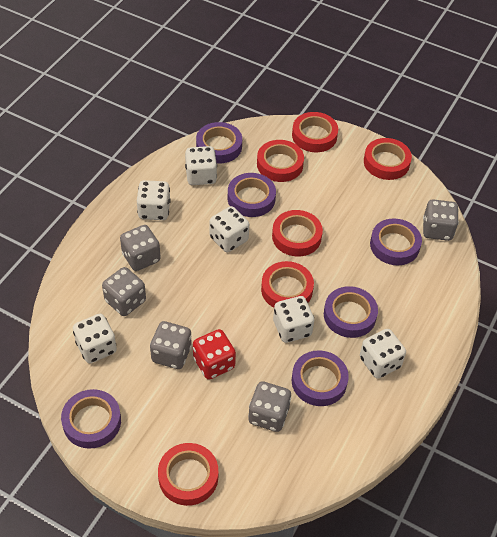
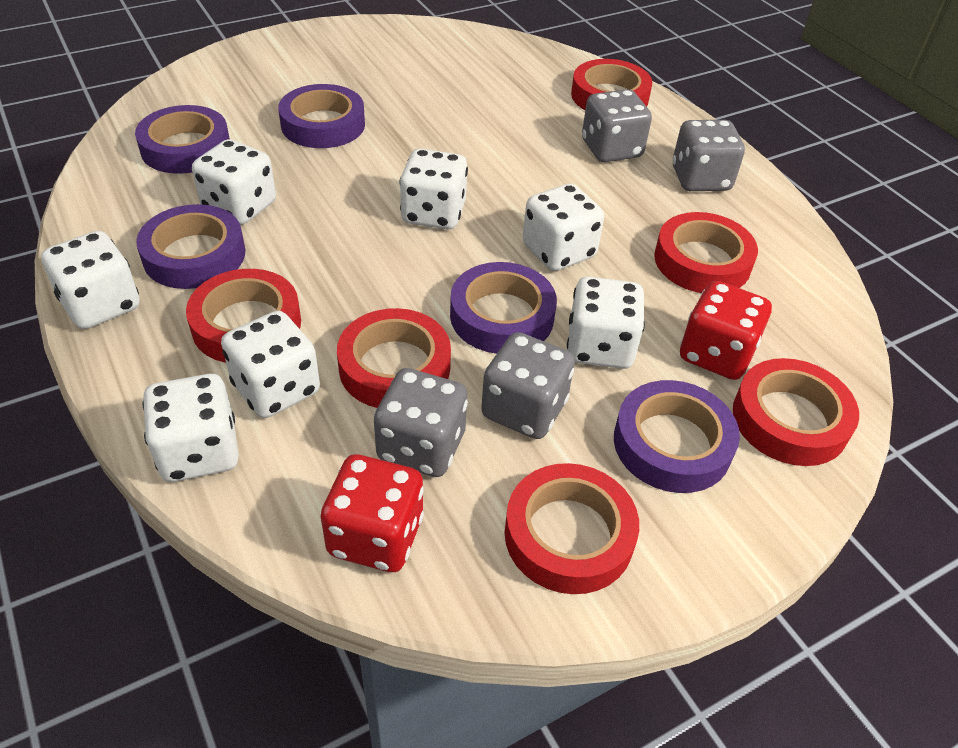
grey dice: [102,267,146,316] [120,225,161,271] [150,321,192,369] [248,381,291,432] [423,199,459,241] = 5 -> [374,368,468,477] [481,332,575,439] [582,89,652,162] [672,120,745,191] = 4
purple tape: [61,389,121,449] [196,122,242,163] [228,173,276,217] [292,350,349,406] [324,286,378,338] [370,219,422,265] = 6 -> [135,105,230,174] [136,204,245,289] [278,84,365,148] [450,262,557,354] [614,380,740,493] = 5
red dice: [193,329,236,380] = 1 -> [321,454,424,572] [680,281,772,380] = 2
white dice: [73,314,117,363] [137,180,171,220] [185,146,217,185] [209,206,249,252] [273,296,314,343] [360,329,406,379] = 6 -> [41,231,140,329] [142,374,239,482] [192,139,276,225] [221,311,320,418] [399,149,468,229] [523,184,604,271] [567,277,645,369] = 7

